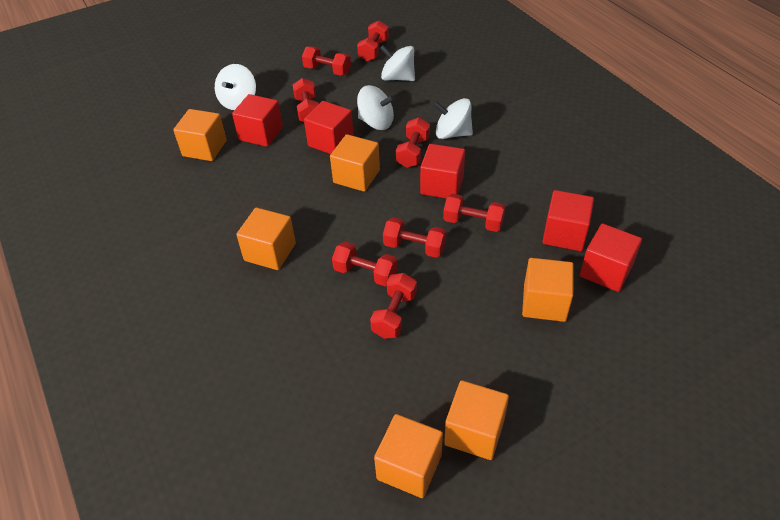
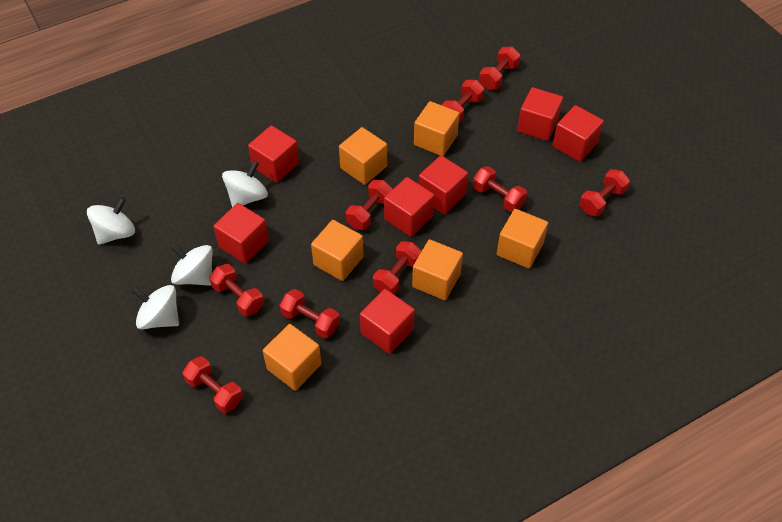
red cube: [232,94,283,147] [304,101,354,154] [420,144,465,199] [542,190,594,251] [580,224,642,292] = 5 -> [214,203,269,264] [248,125,299,183] [360,289,415,354] [384,177,434,237] [418,155,468,214] [517,87,563,141] [552,105,604,162] = 7
red dumbbell: [293,78,319,122] [302,46,351,76] [332,242,398,286] [357,20,389,61] [370,273,417,339] [383,217,446,258] [396,117,430,168] [443,194,506,232] = 8 -> [183,356,243,413] [209,264,264,317] [280,289,340,339] [346,180,392,230] [373,241,421,294] [442,80,484,122] [473,166,527,212] [479,47,520,89] [580,169,630,216] = 9

